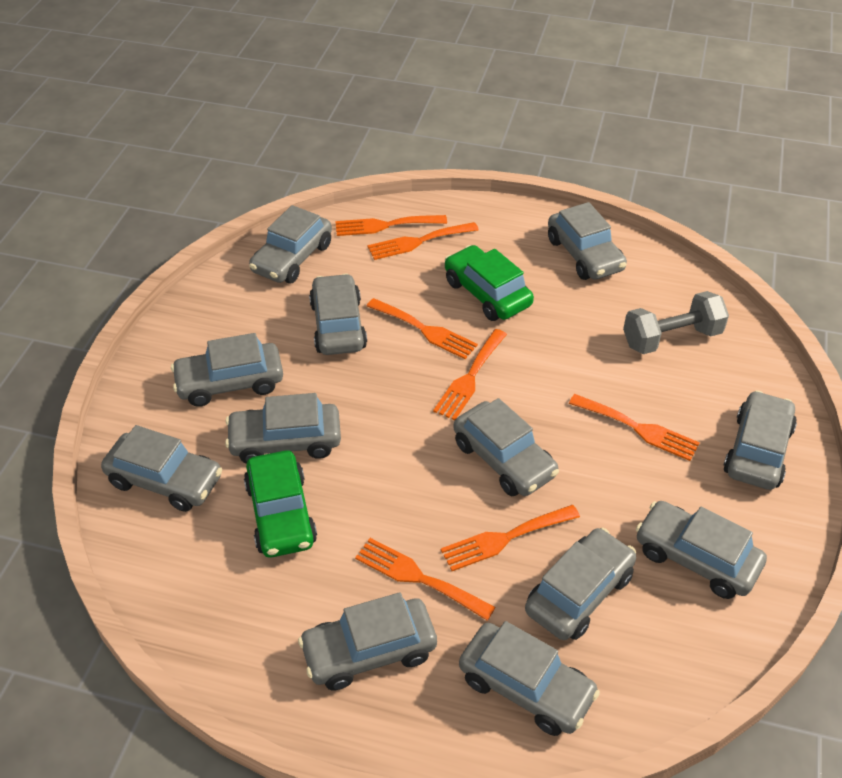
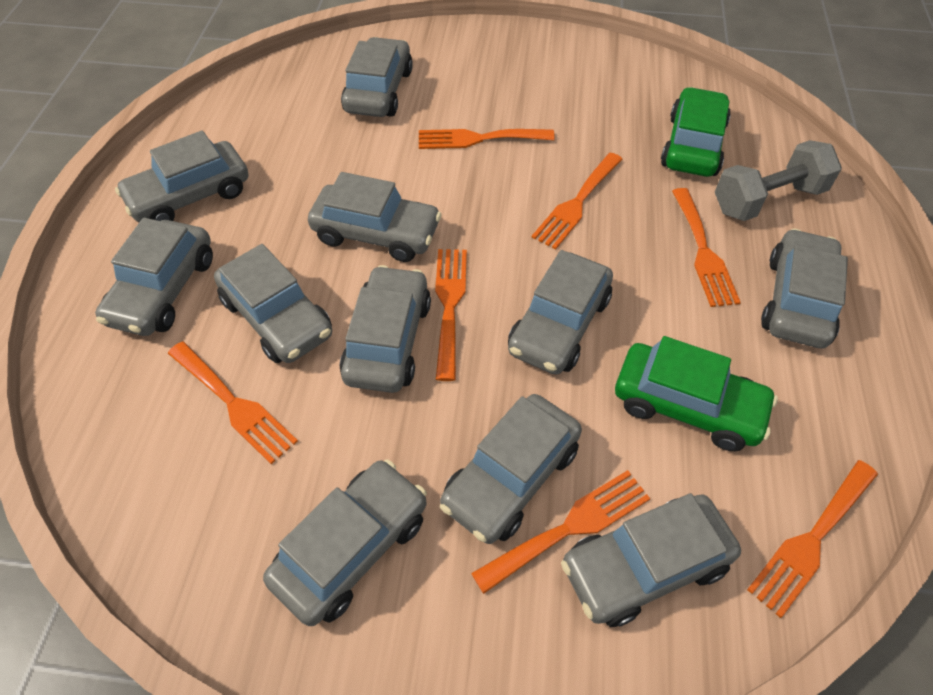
grey car: [101,425,222,512] [171,333,283,407] [225,393,341,464] [249,205,332,283] [298,592,437,690] [309,273,367,355] [454,398,559,496] [459,621,600,736] [525,528,636,640] [548,202,627,280] [636,501,767,599] [724,390,797,490] = 12 -> [95,218,213,336] [115,131,248,222] [214,244,332,363] [263,460,427,626] [308,172,442,262] [340,265,431,393] [341,37,413,117] [440,394,582,544] [508,250,613,375] [561,493,741,627] [761,228,848,348] = 11

